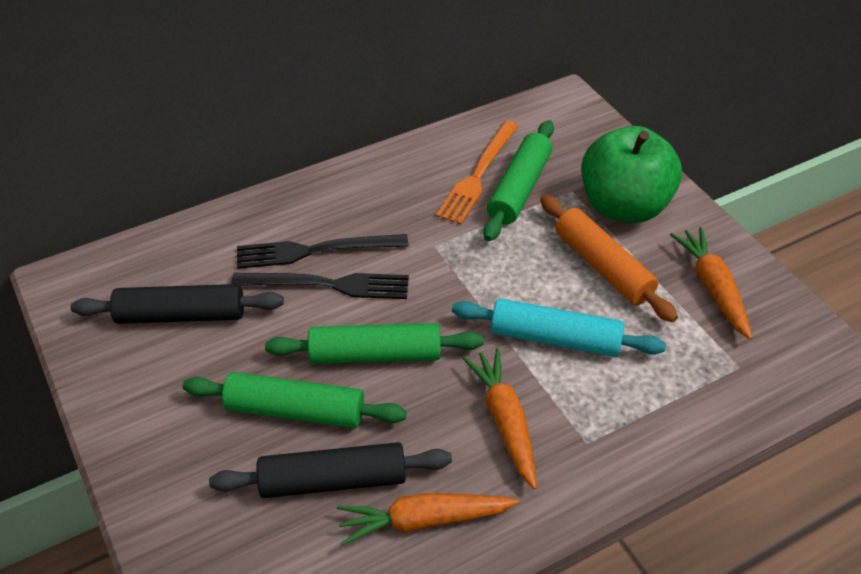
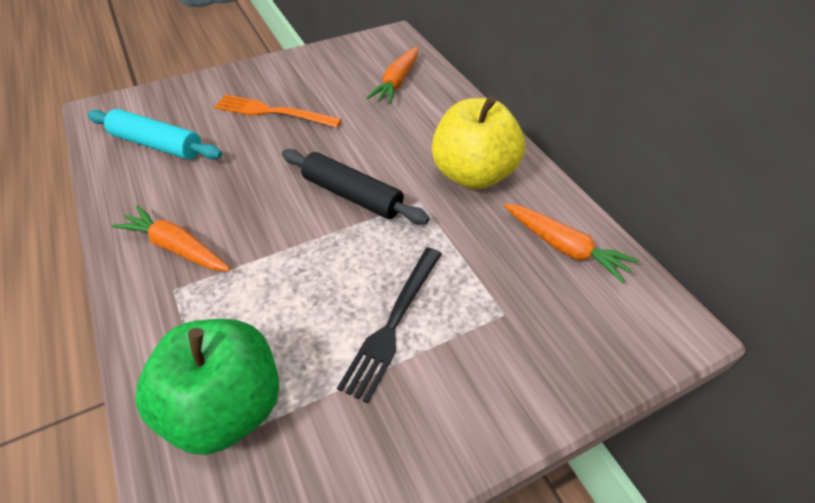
black fork: [231,273,409,299] [237,234,408,269] = 2 -> [337,247,442,403] = 1
black rolling pin: [71,284,284,324] [209,442,452,498] = 2 -> [282,149,429,224] = 1
green rolling pin: [183,372,407,428] [265,323,484,364] [483,120,554,241] = 3 -> none = 0
orange rolling pin: [540,195,678,322] = 1 -> none = 0
yellow apple: none = 0 -> [432,96,525,189] = 1

